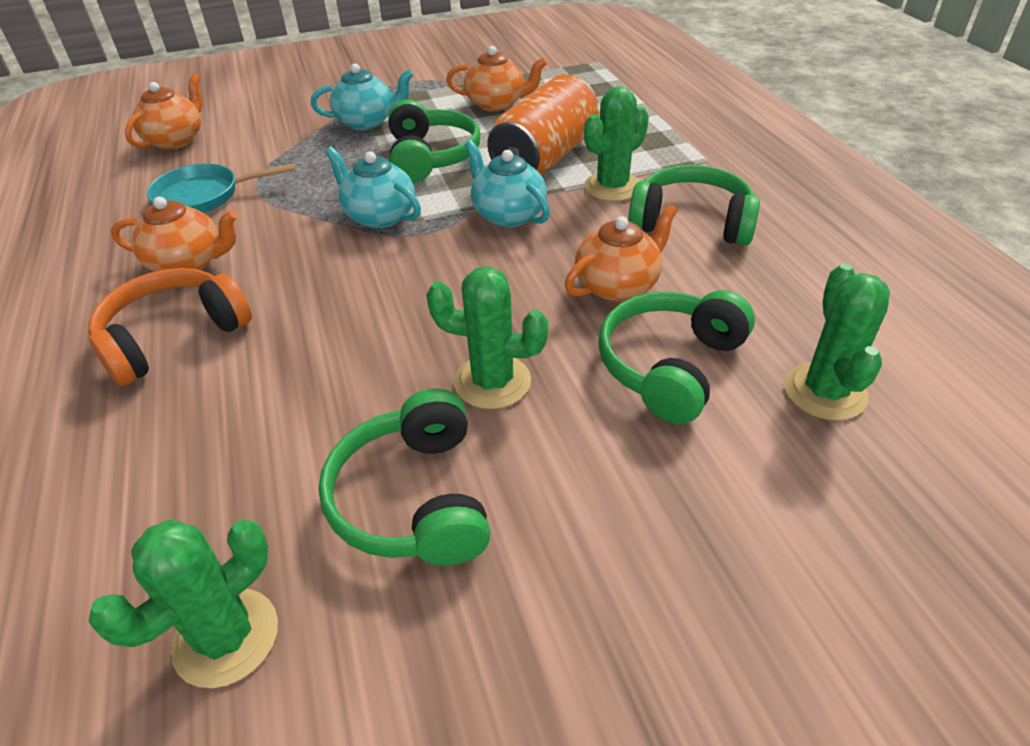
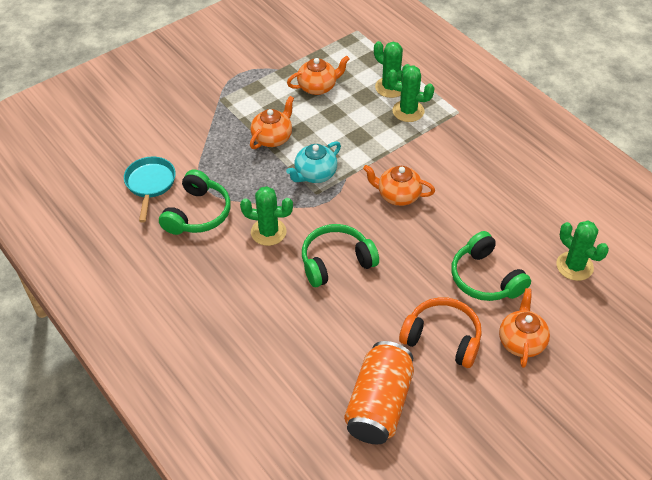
green headphones: [318,388,490,566] [388,100,480,183] [598,290,755,424] [628,165,760,246] = 4 -> [159,169,231,235] [302,224,379,287] [451,231,531,301] = 3
turquoise teapot: [311,64,413,130] [325,147,421,229] [465,140,550,227] = 3 -> [286,141,341,183] = 1

